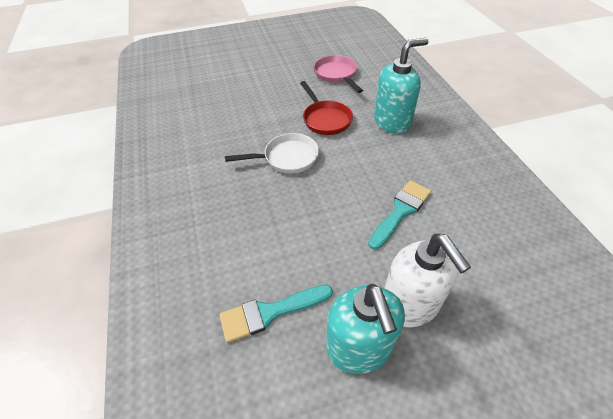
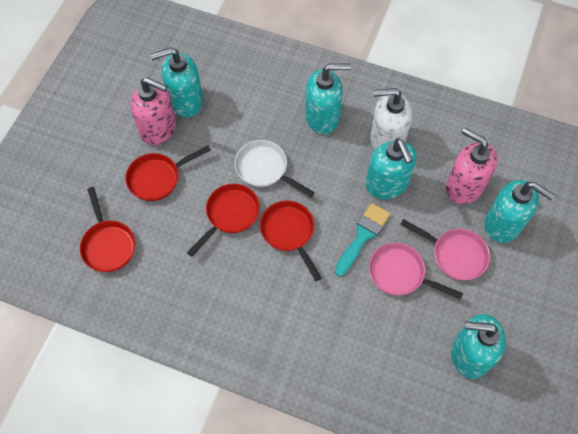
pink pan: [314,55,363,93] = 1 -> [369,242,463,300] [400,219,490,281] = 2
pink soap dispenser: none = 0 -> [130,77,176,145] [446,127,497,204] = 2
red pan: [300,81,353,135] = 1 -> [80,187,135,272] [125,145,211,201] [187,184,260,257] [260,201,321,281] = 4
turquoise brush: [219,285,333,343] [368,180,431,250] = 2 -> [335,203,390,276] = 1
turquoise soap dispenser: [326,284,405,374] [374,38,429,134] = 2 -> [150,47,203,117] [305,63,351,134] [366,138,416,199] [451,314,506,379] [484,180,555,243] = 5

